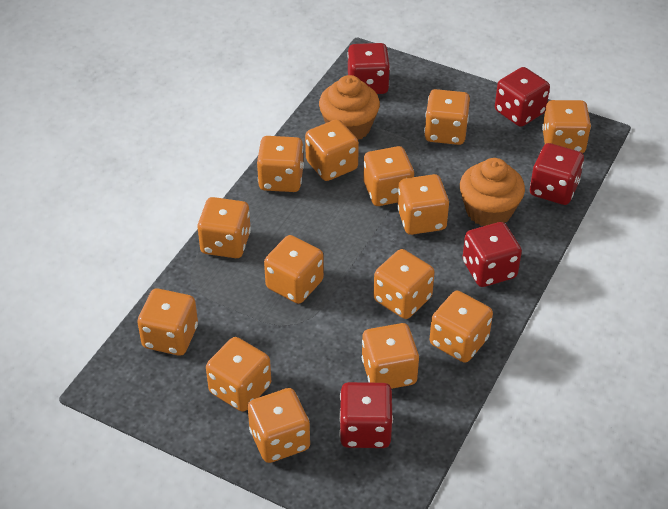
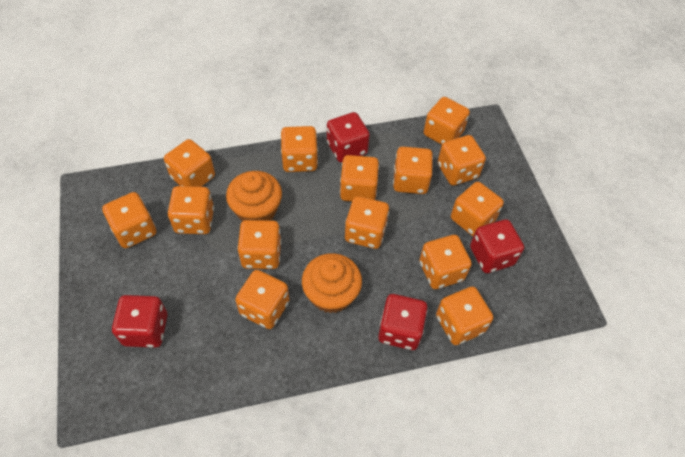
red dice: [339,382,393,448] [347,43,390,94] [463,222,522,287] [495,67,550,127] [530,143,584,205] = 5 -> [112,295,168,348] [327,112,370,163] [378,294,428,350] [470,219,524,273] = 4

